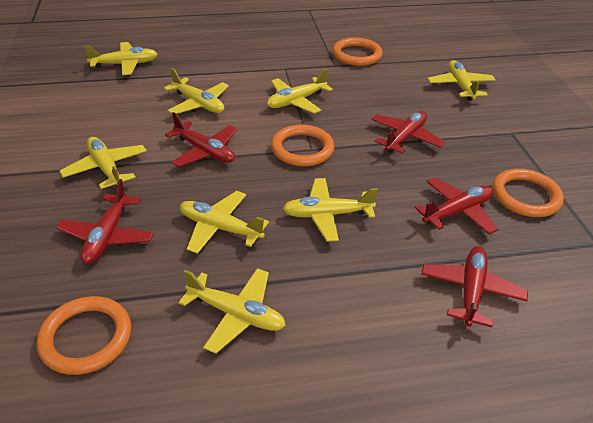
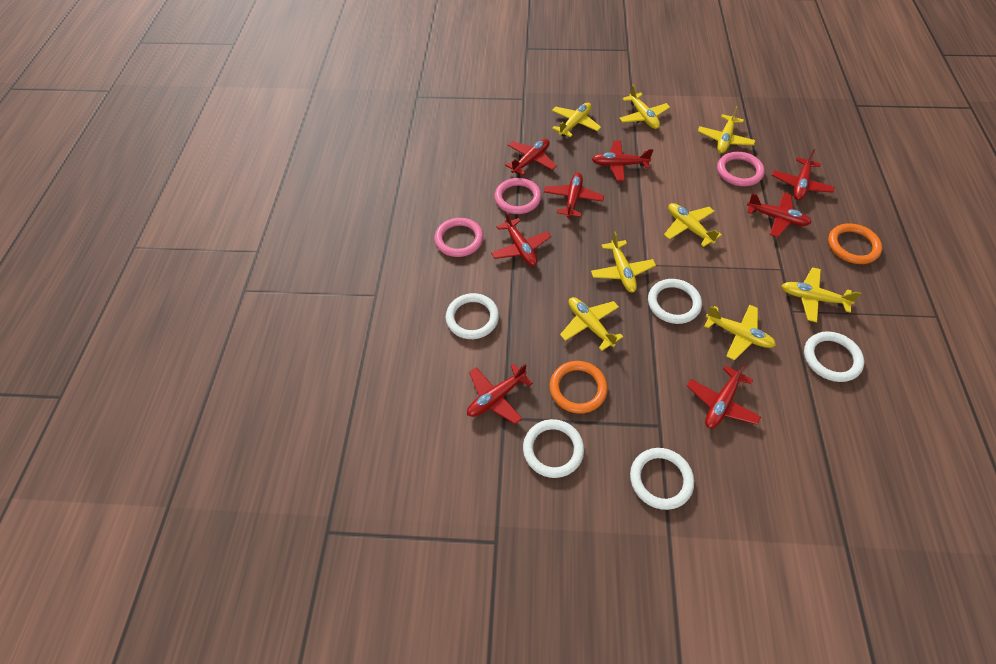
orange ring: [36,296,131,375] [271,125,335,166] [333,37,383,66] [493,169,564,217] = 4 -> [550,361,608,414] [828,223,882,264] = 2
pink ring: none = 0 -> [434,218,483,257] [494,178,541,214] [717,152,765,186] = 3
red plane: [56,179,154,264] [165,112,237,167] [371,111,445,154] [414,177,498,235] [421,246,528,327] = 5 -> [467,364,533,424] [491,211,551,266] [505,139,557,175] [544,173,604,218] [592,140,653,181] [687,362,761,428] [747,192,811,237] [772,149,834,200] = 8
white ring: none = 0 -> [446,293,499,339] [523,419,584,478] [630,448,694,510] [648,279,702,324] [804,331,864,382] = 5

